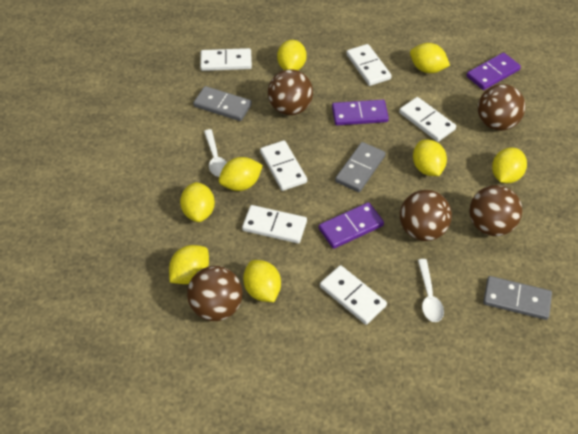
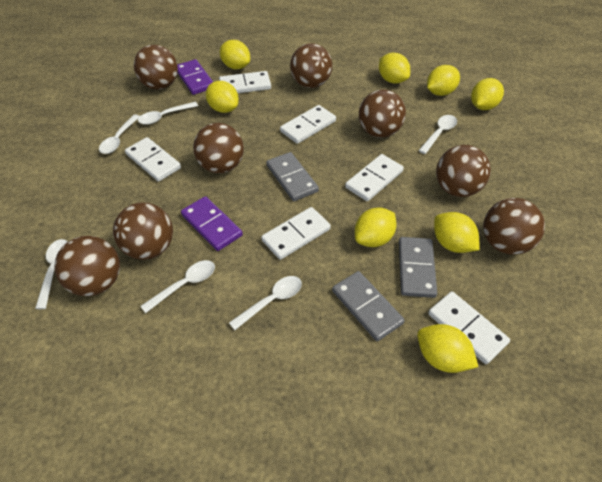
brown ball: [187,266,243,321] [268,69,313,115] [400,190,452,241] [469,185,522,236] [478,84,526,131] = 5 -> [54,236,120,296] [113,203,173,260] [134,45,178,89] [193,123,244,173] [290,43,332,88] [359,90,406,138] [436,145,491,197] [483,198,545,255] = 8
purple domino: [319,202,384,249] [332,100,389,125] [466,53,521,90] = 3 -> [177,59,213,95] [181,196,243,251] = 2
white spoon: [204,129,227,177] [418,259,444,322] = 2 -> [35,239,68,309] [99,114,140,154] [138,102,198,125] [140,260,215,313] [229,276,302,330] [418,115,457,154] = 6

